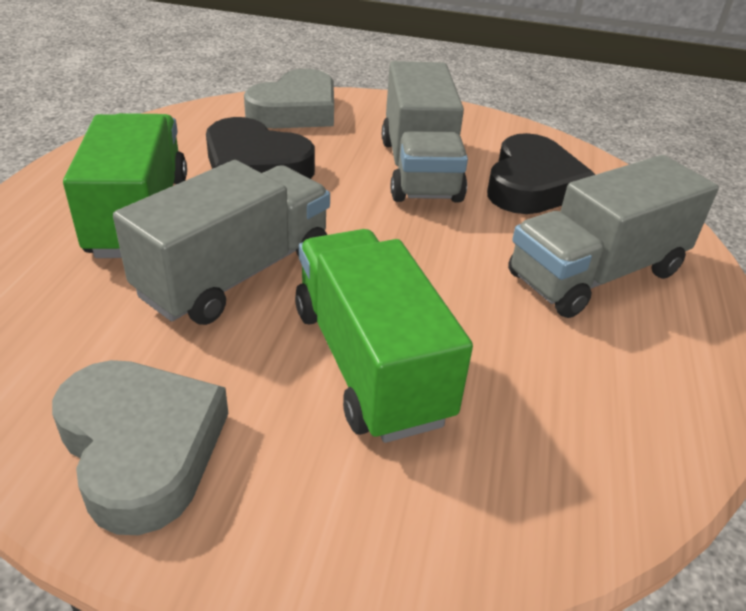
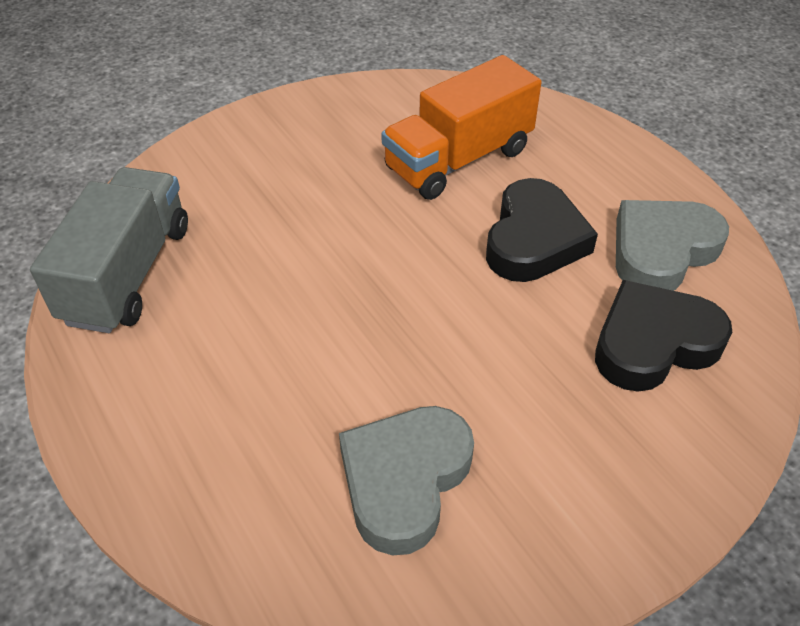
green truck: [63,113,187,258] [295,229,473,443] = 2 -> none = 0
grey truck: [113,160,330,325] [382,61,468,203] [508,155,719,318] = 3 -> [30,167,188,333] = 1
orange truck: none = 0 -> [382,55,542,200] = 1

